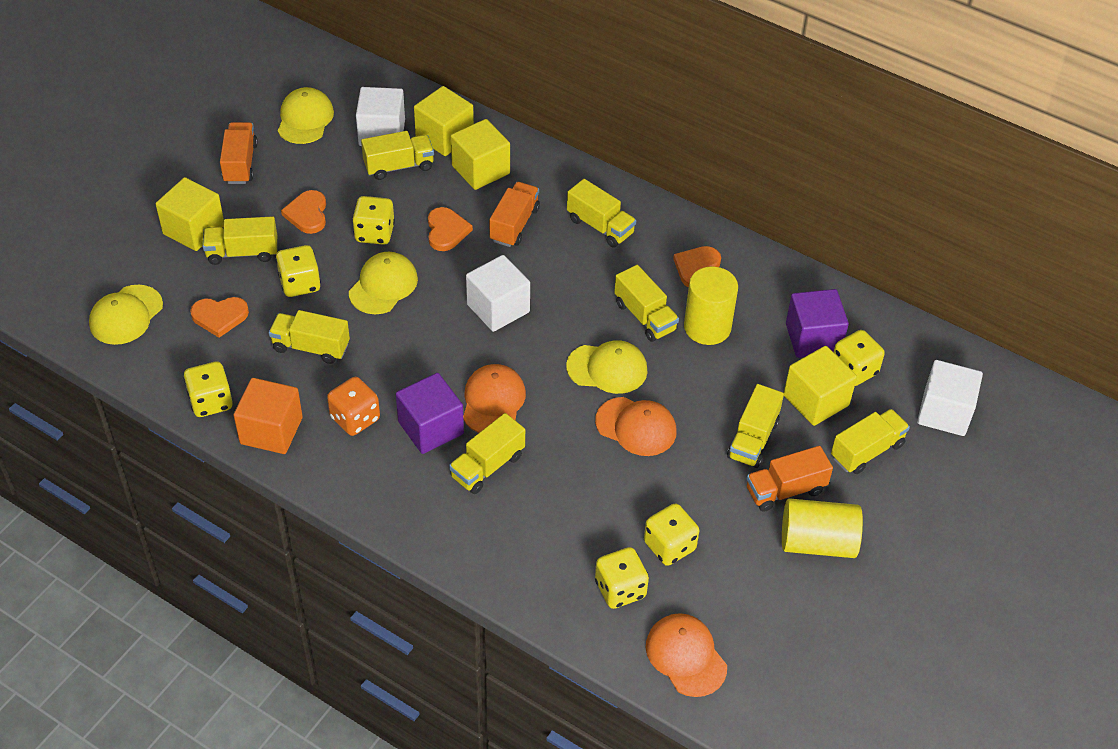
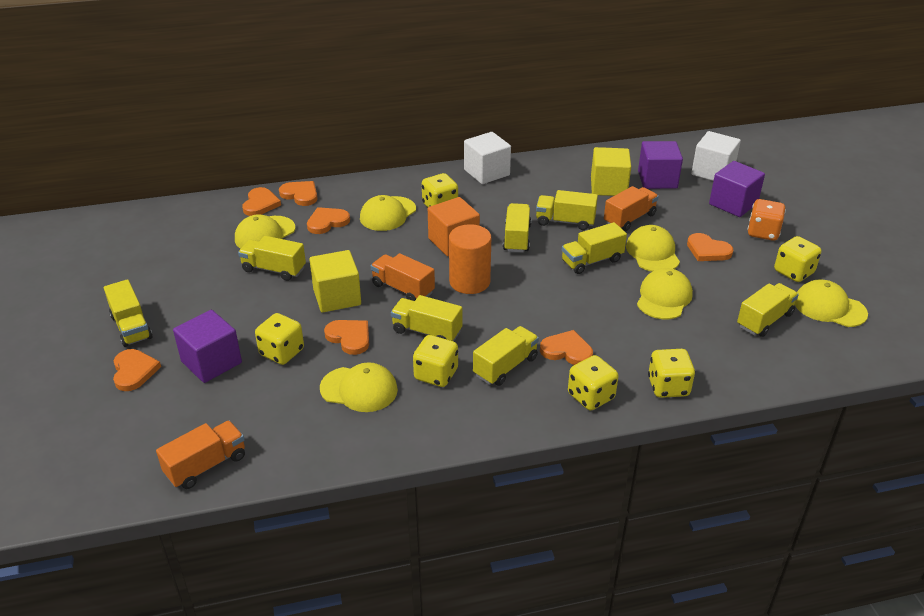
orange cap: [463,364,526,433] [595,397,677,456] [646,613,727,697] = 3 -> none = 0
orange cylinder: none = 0 -> [449,224,491,294] = 1
orange heart: [190,297,249,338] [281,190,326,234] [428,207,473,251] [673,246,721,288] = 4 -> [113,349,161,391] [242,187,281,216] [279,181,318,206] [307,207,350,234] [324,320,369,355] [540,330,593,365] [687,233,733,261] = 7
purple cube: [396,373,464,454] [786,289,849,358] = 2 -> [173,310,242,383] [638,141,683,189] [709,161,765,217] = 3
white cube: [356,87,405,146] [466,255,530,332] [917,360,983,436] = 3 -> [464,132,511,184] [691,131,741,181] = 2
yellow cap: [89,285,163,345] [278,87,334,144] [349,252,418,314] [566,340,648,394] = 4 -> [235,214,295,249] [320,362,398,412] [360,195,416,231] [626,225,680,272] [637,268,693,319] [795,279,868,327] = 6
yellow cube: [156,177,224,251] [414,86,474,156] [451,119,510,190] [784,346,857,426] = 4 -> [309,250,361,313] [591,147,631,196] = 2
yellow cylinder: [684,267,738,345] [782,498,863,558] = 2 -> none = 0

